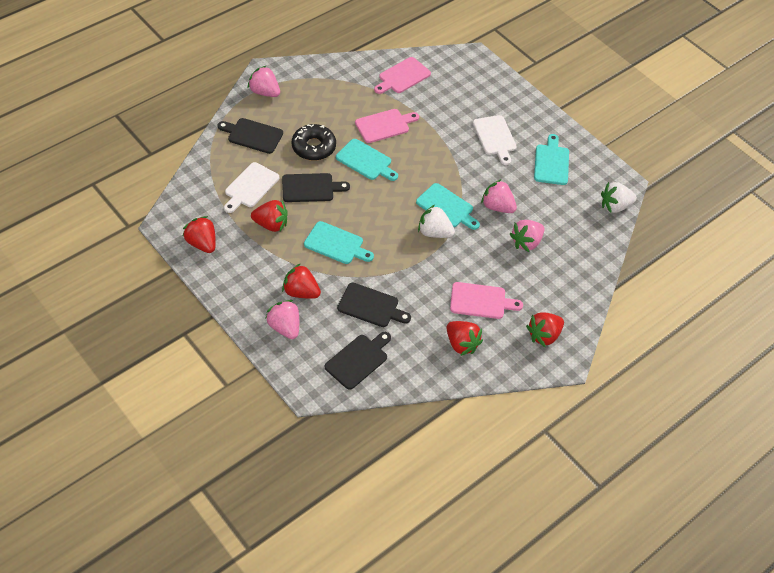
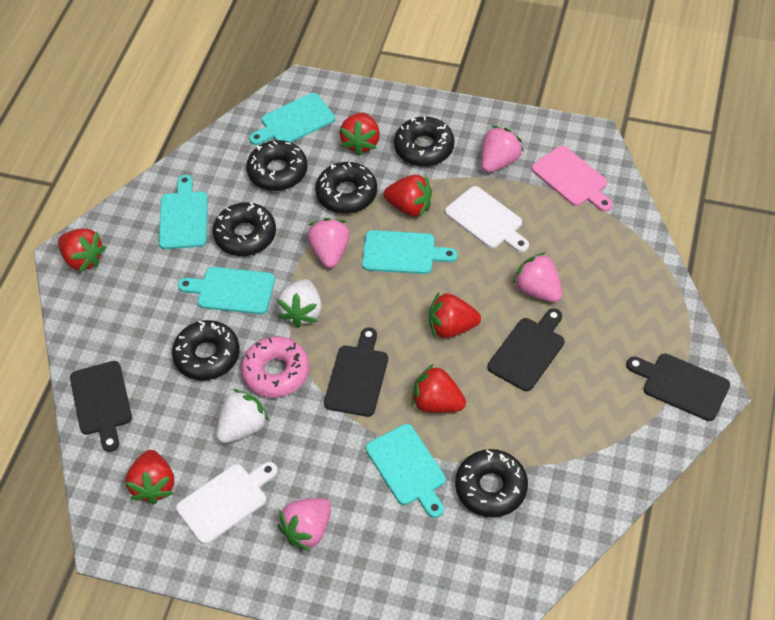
black donut: [291,124,336,161] = 1 -> [172,320,240,381] [213,202,276,256] [246,140,308,191] [315,162,377,214] [394,116,454,167] [455,449,528,517] = 6
pink cutting board: [355,109,419,143] [374,57,431,94] [450,282,523,319] = 3 -> [532,146,613,212] = 1
pink donut: none = 0 -> [241,336,309,398] = 1
red strawberry: [183,216,216,253] [251,200,288,232] [282,263,321,299] [446,321,483,356] [526,312,564,347] = 5 -> [58,229,106,272] [125,450,174,505] [339,112,380,156] [384,175,432,218] [412,364,466,413] [429,293,481,338] = 6
turquoise cutting board: [304,221,374,264] [336,139,398,181] [416,183,480,230] [534,134,569,185] = 4 -> [159,175,208,249] [178,267,275,314] [249,93,335,145] [362,230,458,274] [366,424,446,518] = 5

